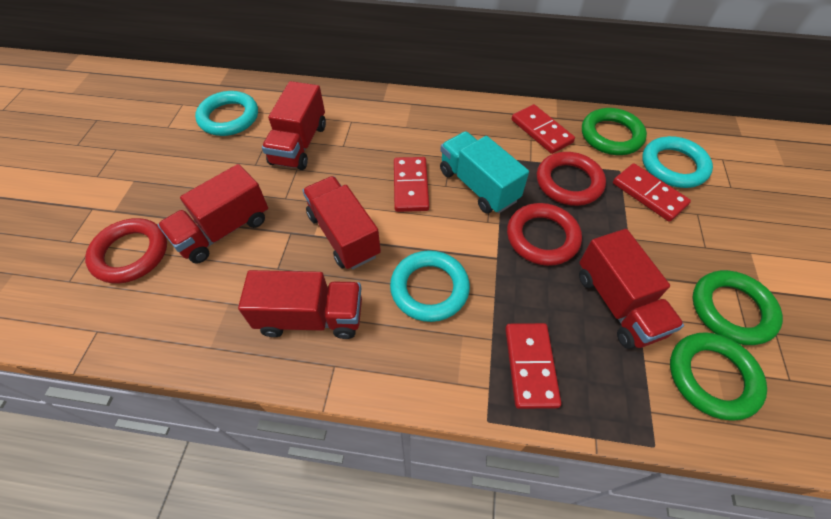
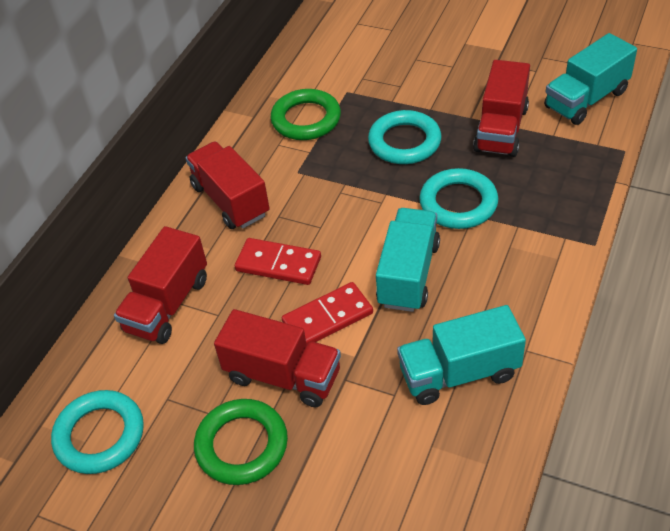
green ring: [582,108,647,155] [670,332,767,420] [693,270,783,345] = 3 -> [194,399,288,485] [270,89,341,140] = 2
red domino: [394,157,429,212] [505,323,561,409] [512,104,575,154] [613,163,691,222] = 4 -> [235,238,321,285] [282,282,373,344] = 2
red ring: [85,218,167,284] [507,203,582,266] [537,152,606,206] = 3 -> none = 0
red truck: [158,164,268,263] [238,270,362,339] [262,81,326,170] [302,176,381,270] [579,229,684,349] = 5 -> [114,226,207,344] [186,142,270,229] [214,309,341,407] [473,60,530,157] = 4
turquoise truck: [440,131,529,214] = 1 -> [376,208,440,312] [397,305,526,405] [544,33,637,125] = 3

